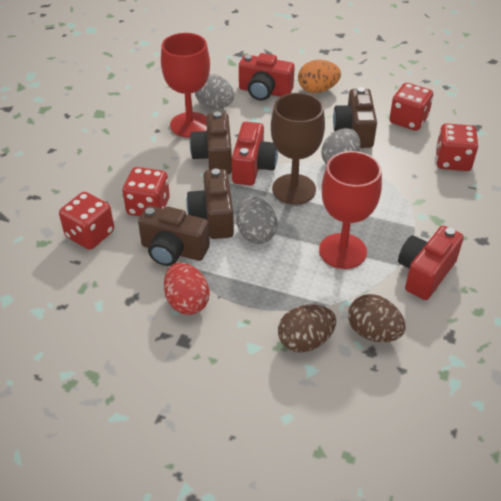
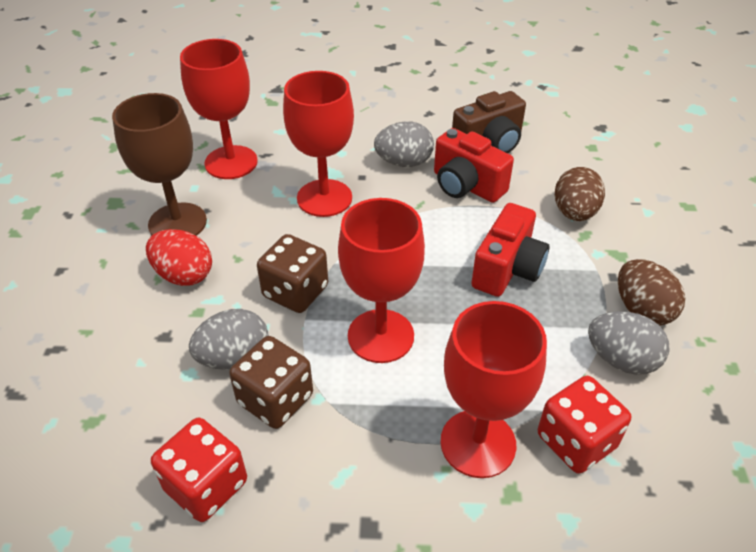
brown camera: [138,206,210,266] [186,169,234,239] [190,112,232,174] [333,87,377,148] = 4 -> [452,91,526,153] = 1
brown dice: none = 0 -> [229,336,313,429] [257,234,328,313] = 2
orange egg: [298,60,341,93] = 1 -> none = 0
red camera: [232,122,278,186] [239,53,295,101] [398,226,464,300] = 3 -> [434,128,514,203] [471,203,550,297] = 2
red dice: [59,192,114,250] [123,167,170,216] [389,83,433,131] [436,123,478,171] = 4 -> [151,418,247,522] [538,376,631,474] = 2
red goblet: [161,33,210,138] [319,151,382,269] = 2 -> [180,39,258,179] [283,71,354,217] [338,198,425,363] [441,301,547,478] = 4

